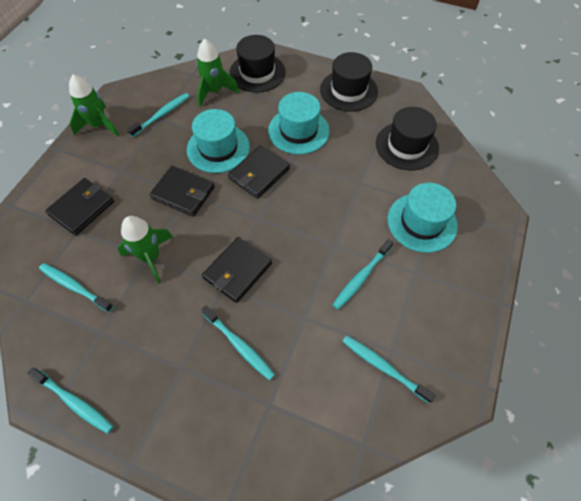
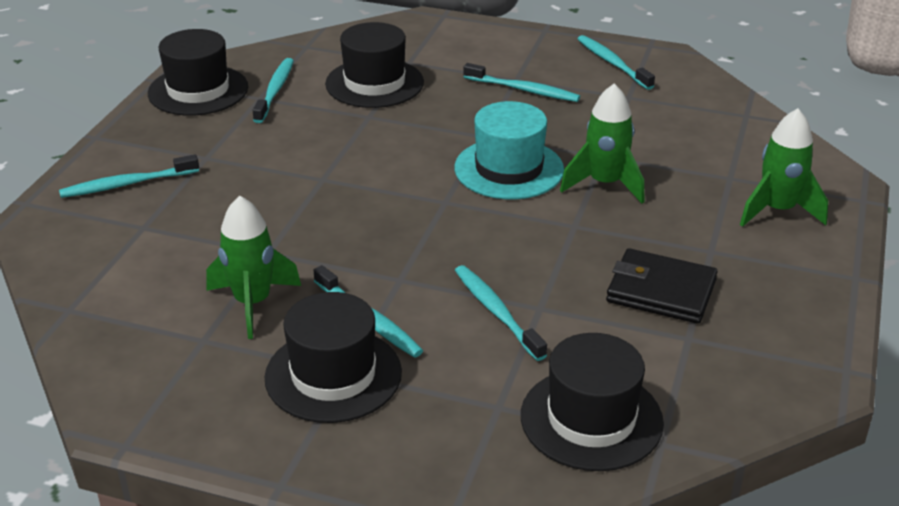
black hat: [229,35,286,93] [320,52,378,112] [376,107,439,171] = 3 -> [148,29,248,116] [265,292,402,423] [325,22,424,108] [521,333,664,471] = 4
black wallet: [45,178,114,236] [150,166,215,217] [202,237,272,303] [228,145,290,199] = 4 -> [606,248,718,324] = 1
turquoise hat: [187,109,250,173] [268,92,330,154] [387,183,458,253] = 3 -> [454,101,564,199] = 1

